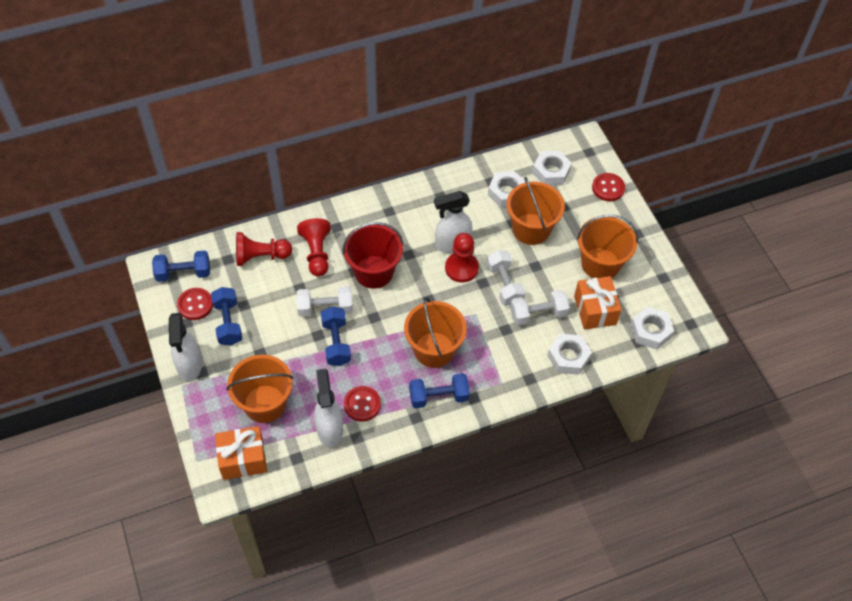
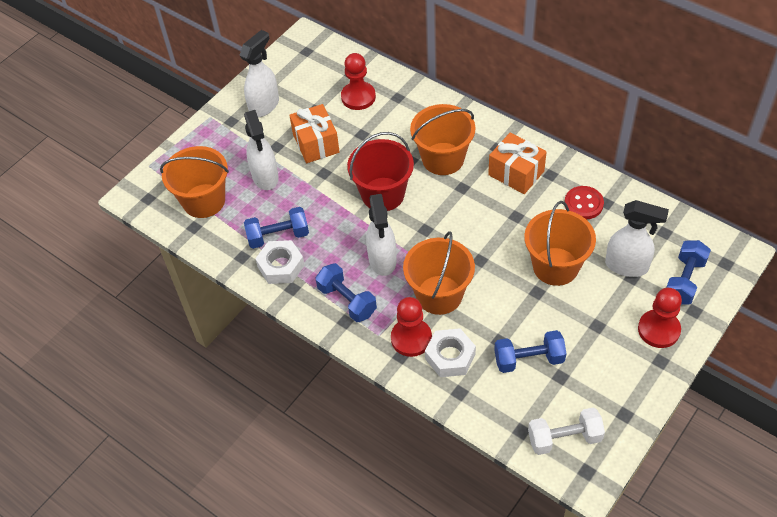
red button: [177,288,213,320] [344,386,381,421] [592,173,625,201] = 3 -> [564,186,604,220] = 1
white dumbbell: [296,286,353,317] [487,250,525,306] [510,290,569,325] = 3 -> [528,408,605,455] = 1
white nut: [488,171,525,208] [532,151,572,185] [547,334,592,375] [631,307,674,350] = 4 -> [255,240,305,284] [425,328,476,377] = 2
white spray bottle: [168,313,202,381] [314,369,343,447] [434,191,472,253] = 3 -> [239,30,279,117] [244,110,279,190] [366,194,397,276] [605,200,669,277] = 4

